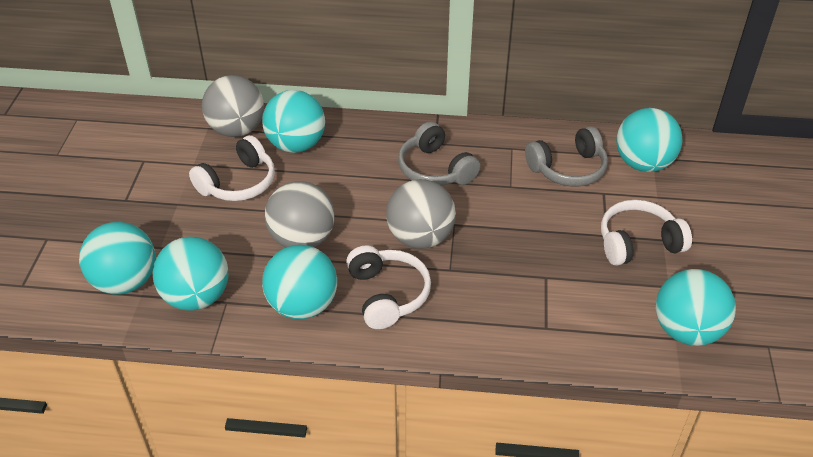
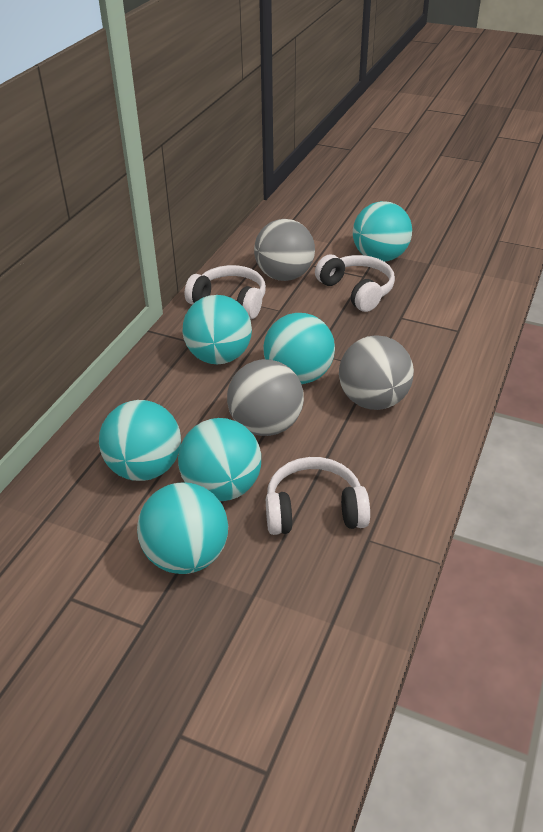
grey headphones: [398,122,480,186] [525,126,608,186] = 2 -> none = 0

